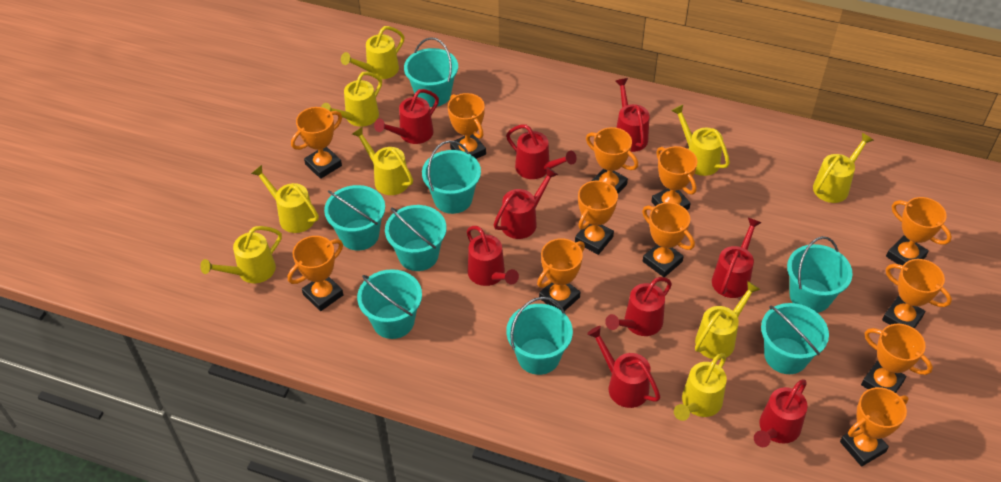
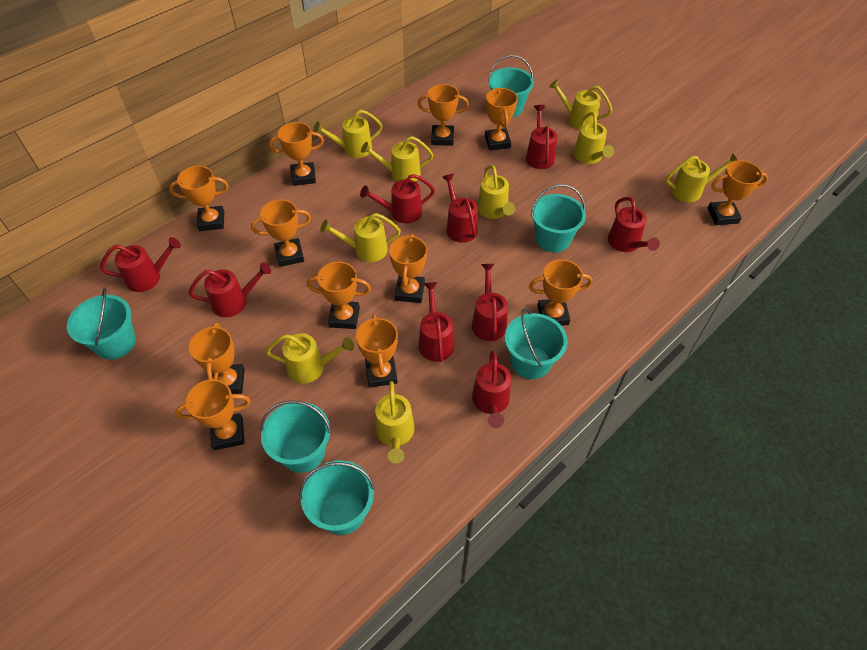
turquoise bucket: [324,185,385,251] [357,269,422,339] [385,205,446,271] [404,37,458,107] [422,140,481,214] [506,297,573,375] [761,303,829,374] [787,236,853,313] = 8 -> [67,288,136,360] [261,400,331,473] [299,460,375,535] [488,55,534,118] [505,308,568,379] [531,184,586,252] = 6

